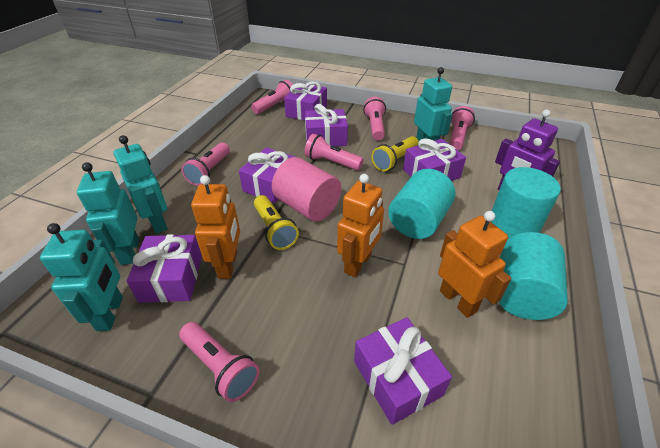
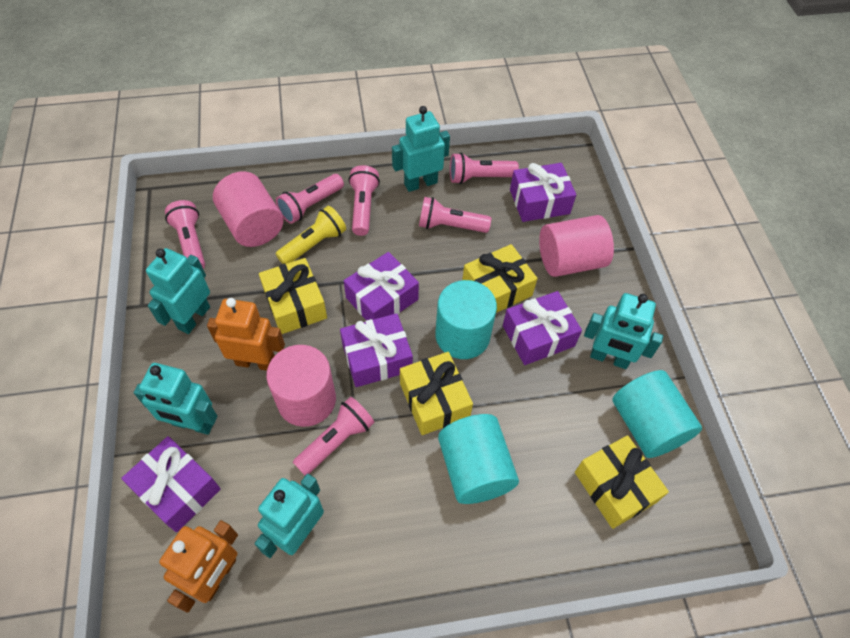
orange robot: [191,175,240,279] [337,174,384,277] [438,211,511,318] = 3 -> [159,520,238,613] [207,298,285,371] = 2
pink cylinder: [272,157,341,221] = 1 -> [213,171,283,247] [266,345,336,427] [539,215,614,277] = 3
purple gift: [127,234,202,303] [239,147,295,203] [284,82,327,120] [305,104,348,146] [354,317,452,425] [403,139,466,181] = 6 -> [121,436,221,532] [340,313,413,387] [344,252,419,320] [503,291,582,365] [510,163,576,222] = 5
purple robot: [495,109,560,190] = 1 -> none = 0
turquoise robot: [40,223,123,331] [77,162,139,265] [114,135,167,234] [414,67,453,141] = 4 -> [133,363,217,435] [146,248,210,334] [255,474,324,558] [392,106,450,192] [584,293,663,369] = 5
yellow flashlight: [254,195,299,250] [372,136,419,171] = 2 -> [276,206,346,264] = 1
yellow gift: none = 0 -> [259,258,327,334] [400,352,473,435] [462,244,538,313] [575,435,669,529] = 4

